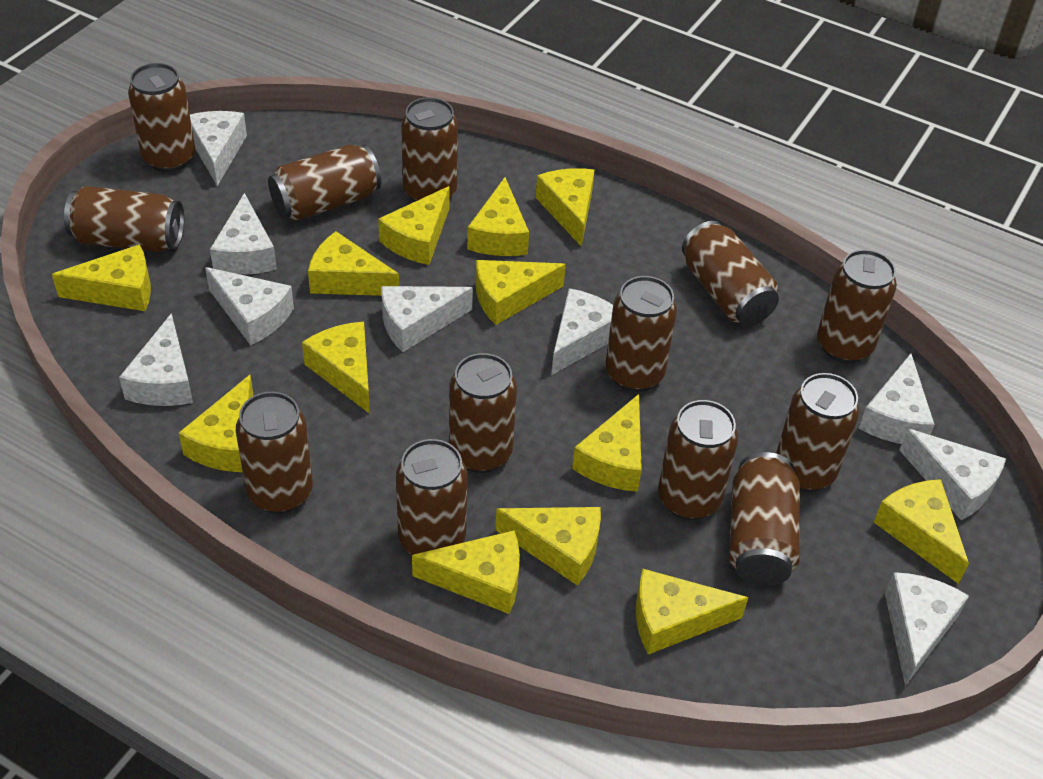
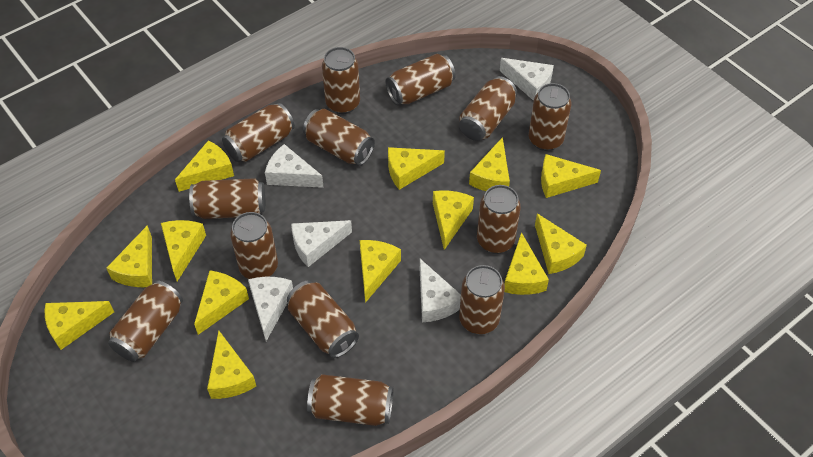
white cheese: [119,313,193,406] [190,111,247,186] [205,267,294,345] [210,193,277,275] [381,286,473,352] [552,288,613,375] [858,354,935,444] [885,572,969,686] [899,429,1006,520] = 9 -> [248,277,293,341] [265,144,324,188] [291,220,352,267] [420,259,461,322] [500,58,554,101] = 5

